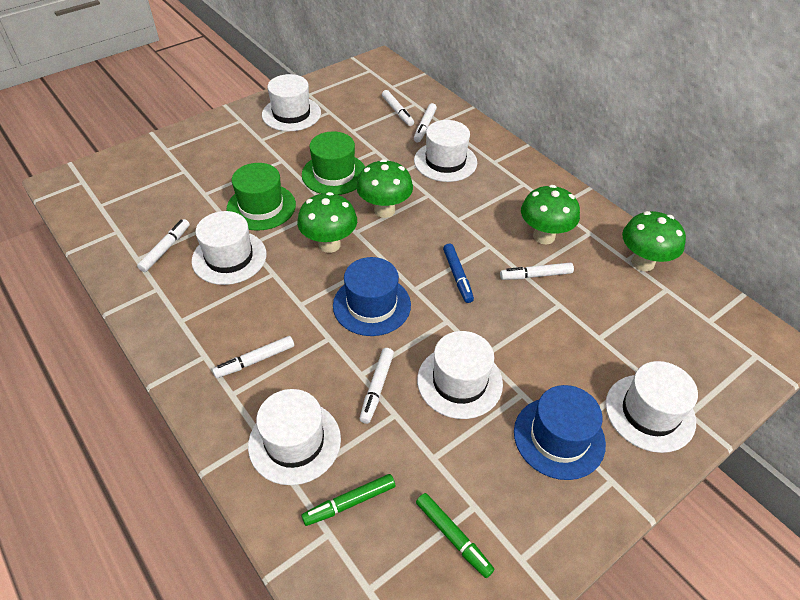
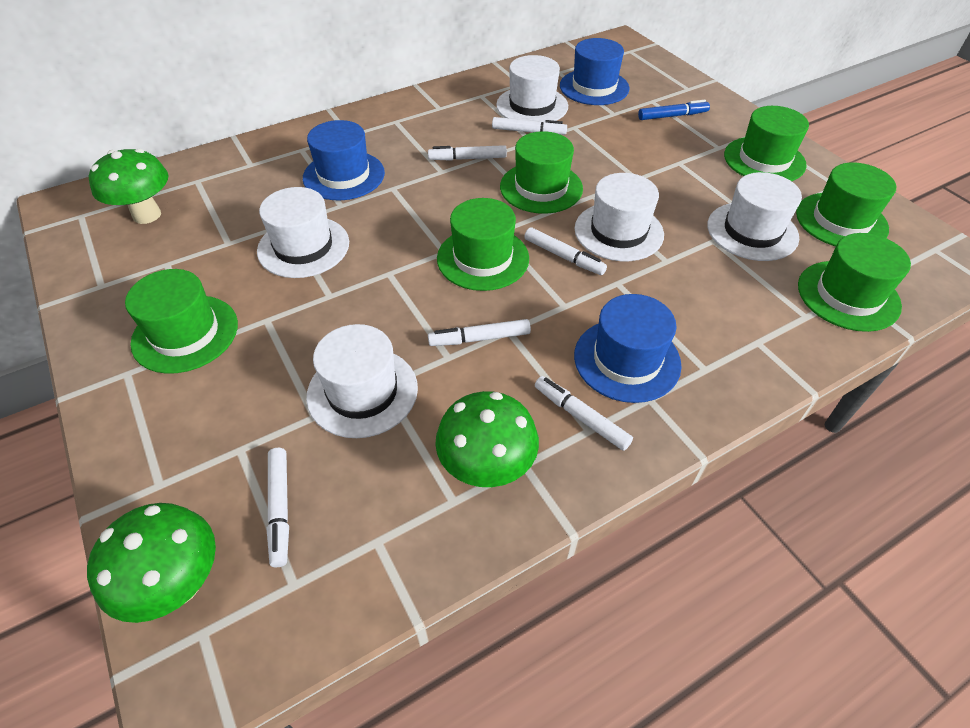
blue hat: [333,257,411,336] [514,385,606,480] = 2 -> [303,120,385,200] [560,38,629,105] [574,294,682,403] = 3
green hat: [226,163,296,231] [302,131,365,195] = 2 -> [125,269,238,374] [437,198,529,291] [500,131,583,214] [724,106,809,181] [796,162,896,246] [798,233,911,332] = 6
green marker: [301,474,395,526] [416,493,494,578] = 2 -> none = 0
green mushroom: [297,192,357,253] [356,159,413,218] [521,185,580,244] [622,211,686,271] = 4 -> [87,503,216,623] [88,149,168,224] [435,391,539,487] = 3
white hat: [192,211,267,285] [248,389,341,485] [262,74,321,131] [414,120,477,182] [417,331,503,419] [606,361,698,453] = 6 -> [257,187,349,278] [306,324,418,438] [496,55,568,122] [574,173,664,261] [707,172,802,261] = 5

